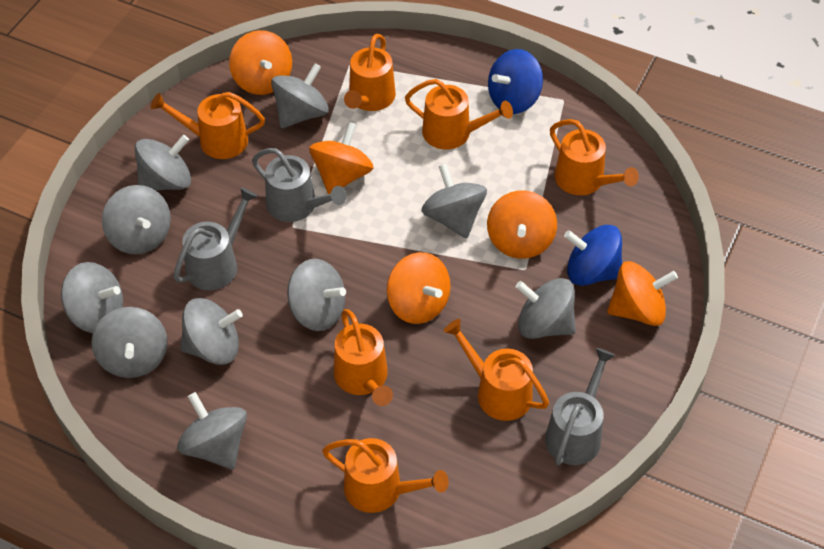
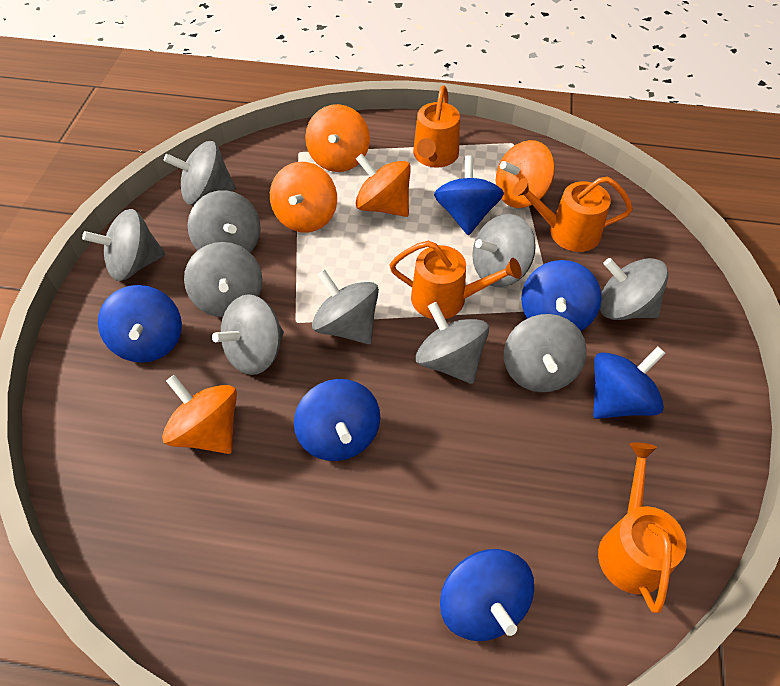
blue spinning top: [488,49,543,114] [564,225,622,286] = 2 -> [98,285,182,363] [294,379,380,461] [434,155,504,235] [440,549,534,641] [521,260,601,331] [593,347,665,419] = 6
grey watering can: [173,187,258,290] [252,148,347,222] [545,348,616,465] = 3 -> none = 0
orange watering can: [151,92,265,159] [322,438,449,513] [334,309,393,406] [344,34,396,111] [405,79,513,149] [444,319,549,421] [550,119,639,195] = 7 -> [389,241,522,319] [413,85,460,168] [513,177,633,252] [598,442,687,613] = 4

